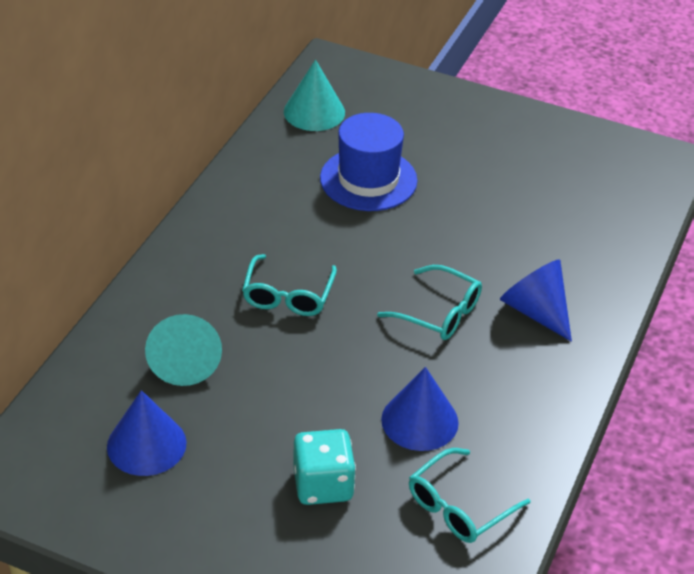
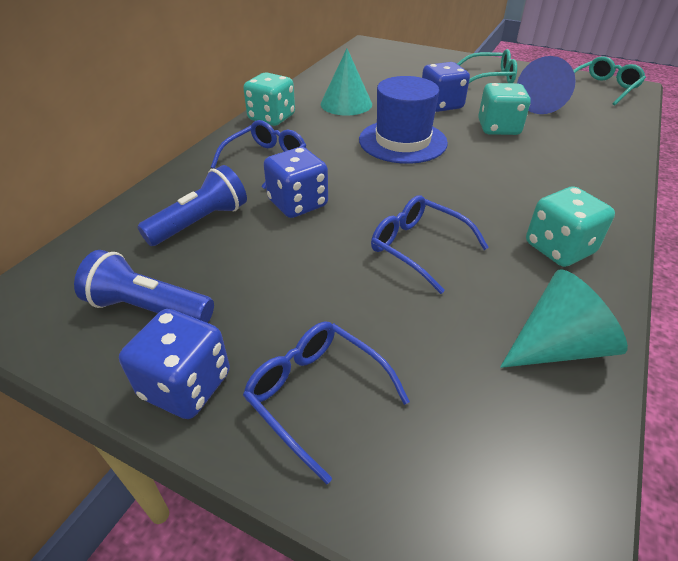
blue cone: [107,390,187,476] [381,367,459,451] [500,259,572,342] = 3 -> [517,56,576,114] = 1
blue dice: none = 0 -> [119,309,230,419] [263,147,328,218] [422,62,470,112] = 3
blue flashlight: none = 0 -> [74,250,214,323] [137,165,247,246] = 2
blue glasses: none = 0 -> [211,120,306,189] [243,322,410,484] [371,195,489,294] = 3
turquoise dice: [293,429,356,505] = 1 -> [243,72,295,126] [478,83,531,135] [526,186,615,267] = 3
turquoise glasses: [242,254,337,316] [377,265,482,340] [409,448,531,543] = 3 -> [457,49,517,83] [573,56,646,106] = 2

